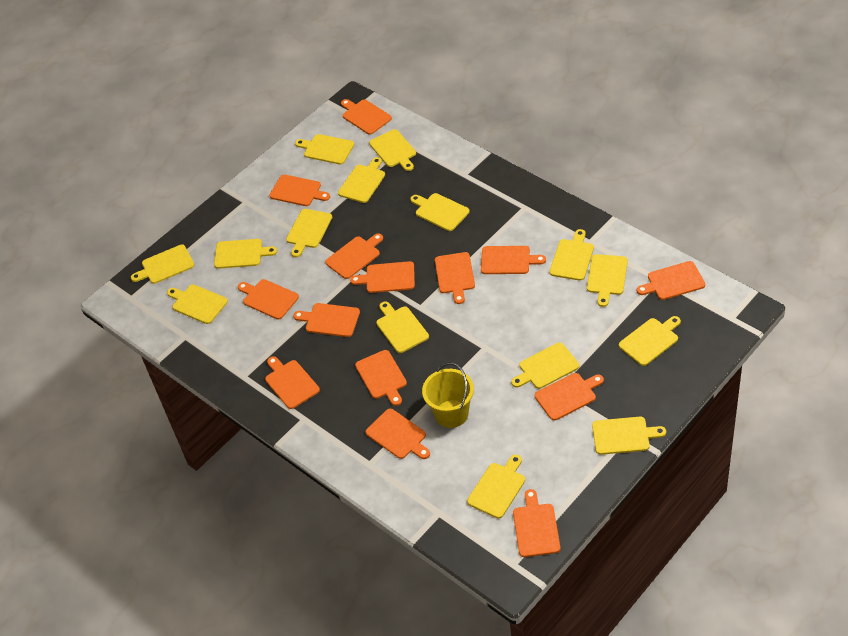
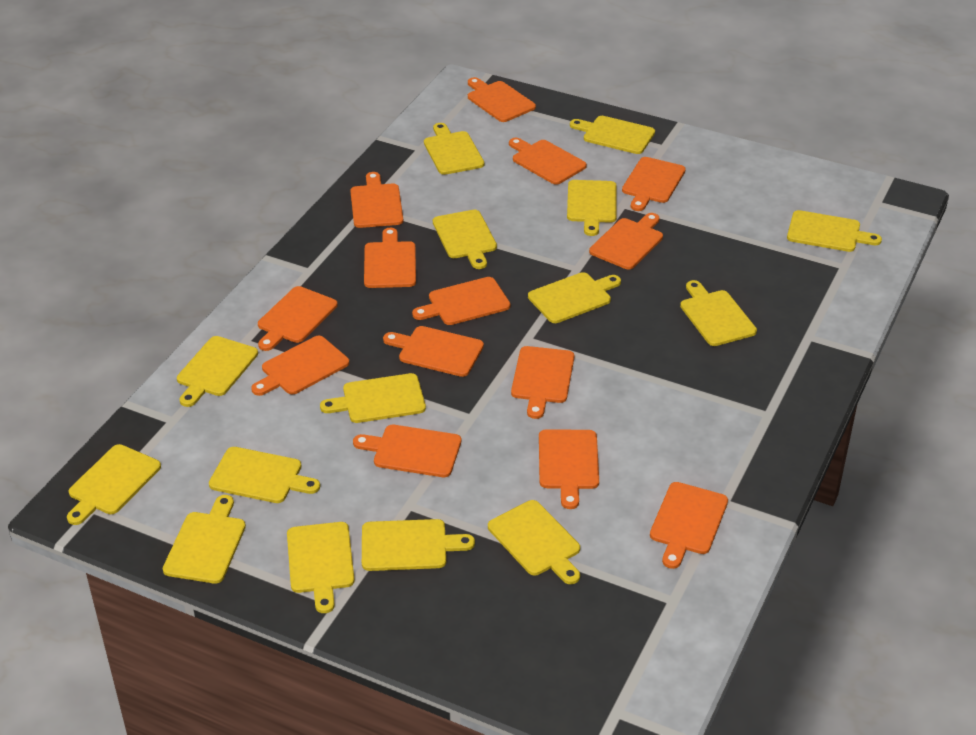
yellow bucket: [422,362,474,428] = 1 -> none = 0

